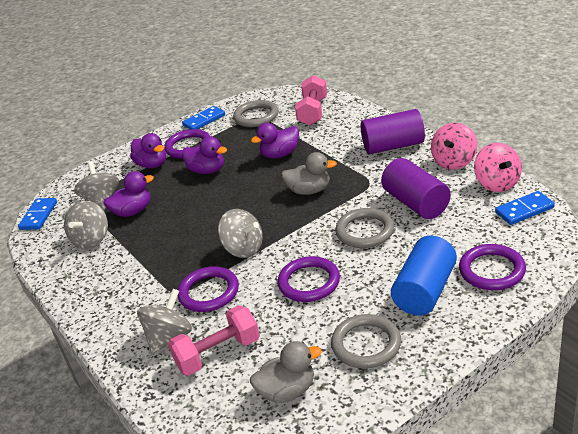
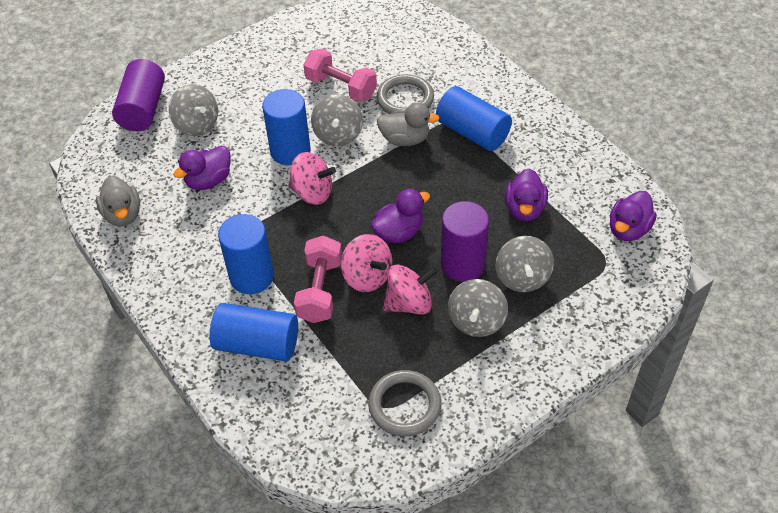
blue cylinder: [391,236,457,316] = 1 -> [210,303,298,362] [218,214,274,294] [262,89,310,165] [436,86,512,151] = 4
blue domino: [18,198,57,230] [182,106,225,129] [495,191,555,225] = 3 -> none = 0
grey ring: [233,100,279,127] [331,314,401,369] [335,208,394,248] = 3 -> [368,370,441,437] [376,74,434,114] = 2
pink spinning top: [431,123,477,170] [474,143,522,192] = 2 -> [288,152,336,205] [341,234,392,292] [383,265,438,315] = 3
purple ring: [164,129,210,159] [178,266,239,312] [278,256,340,302] [459,244,526,290] = 4 -> none = 0

